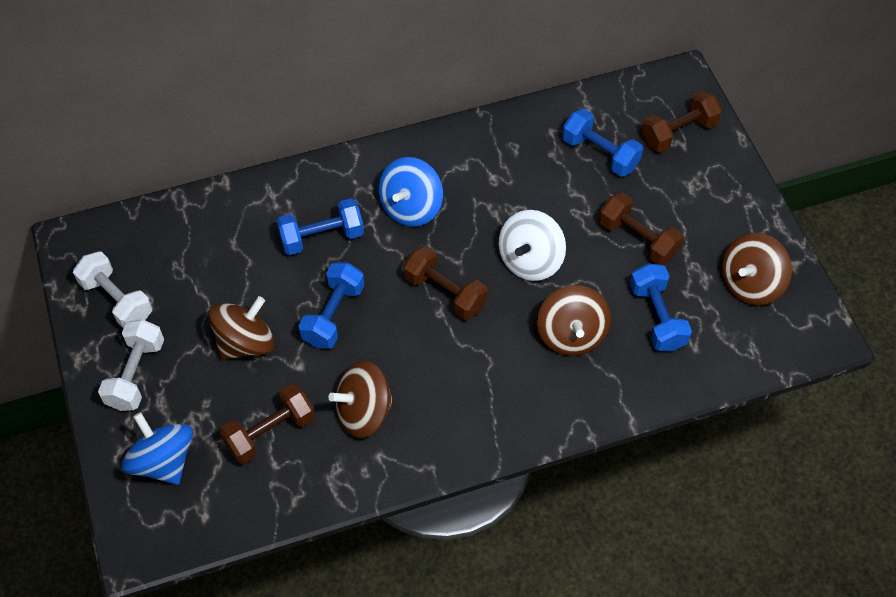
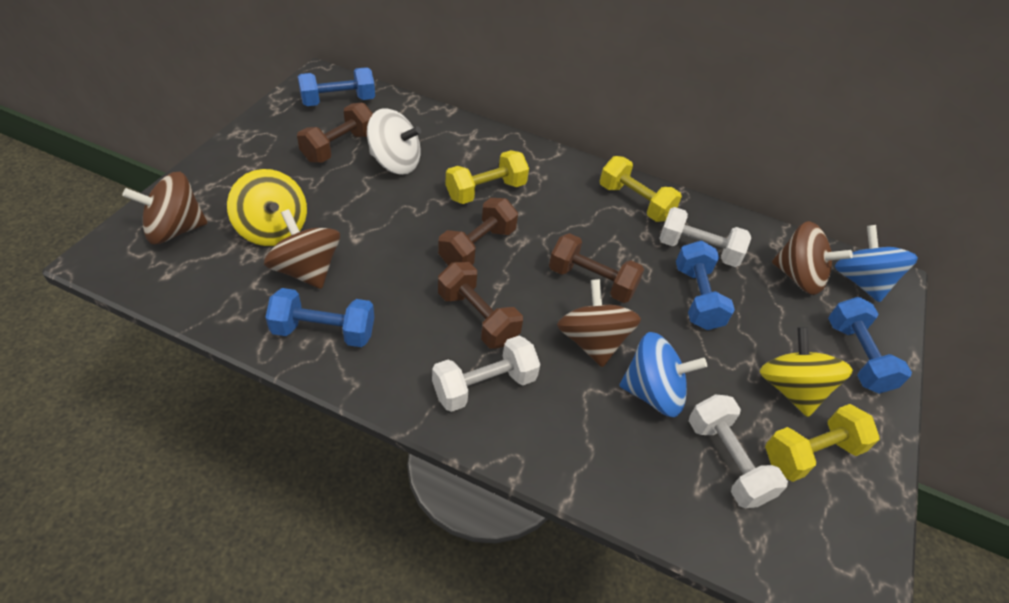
white dumbbell: [73,251,152,329] [98,319,164,411] = 2 -> [432,336,540,412] [659,207,751,267] [689,395,788,508] = 3
yellow dumbbell: none = 0 -> [445,150,529,204] [600,156,682,222] [765,404,880,482] = 3
yellow spinning top: none = 0 -> [227,169,307,246] [760,327,853,417] = 2

